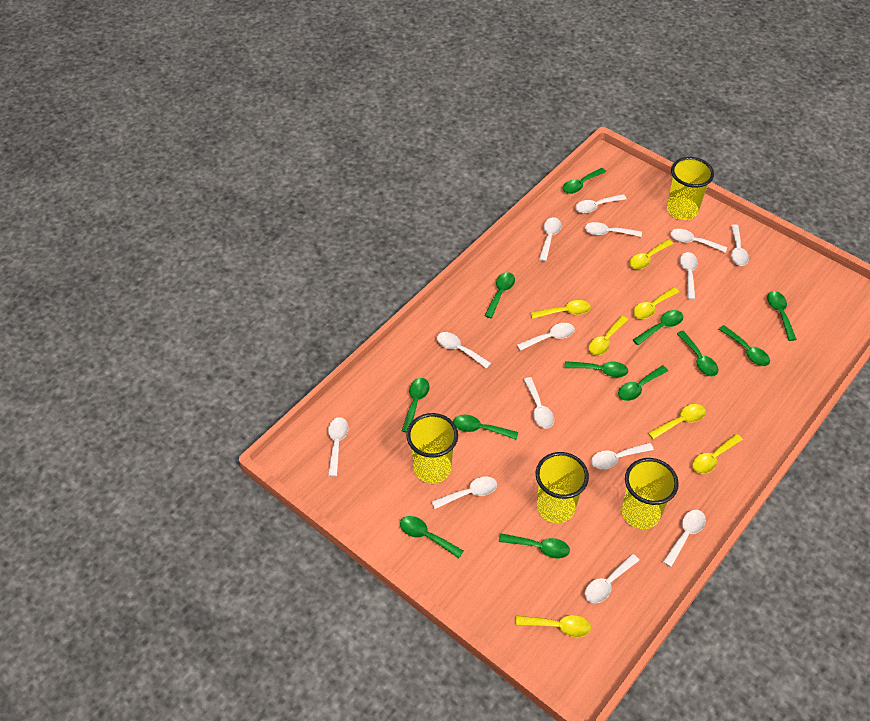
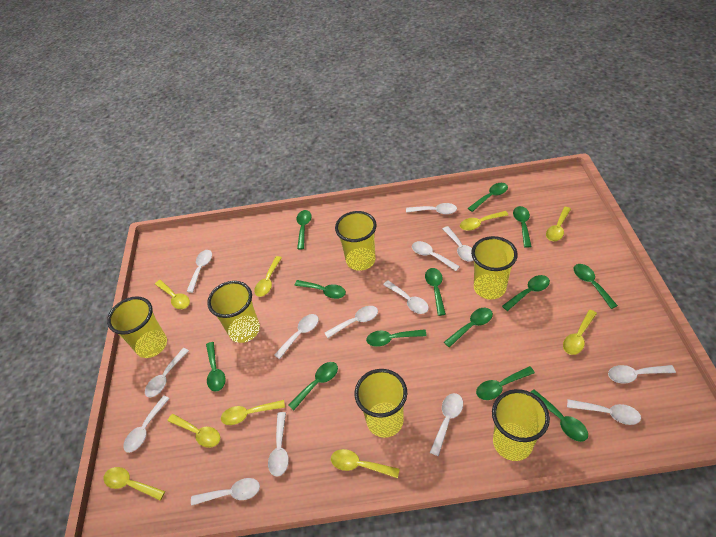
green spoon: [400,516,463,558] [402,378,430,433] [453,415,518,440] [484,272,515,318] [499,534,570,559] [563,168,606,194] [564,361,628,377] [618,365,668,401] [633,310,683,345] [677,331,718,376] [719,325,770,366] [767,291,797,341] = 12 -> [206,342,226,392] [288,362,338,410] [294,280,346,299] [296,210,311,249] [366,329,427,347] [425,268,446,316] [444,308,493,348] [468,183,508,212] [476,366,535,400] [502,275,550,311] [513,206,532,248] [531,389,588,442] [574,264,618,309] = 13
yellow cup: [406,413,458,484] [536,452,589,523] [622,458,679,529] [667,157,714,220] = 4 -> [107,296,167,358] [207,281,260,343] [335,211,377,271] [355,369,407,438] [471,236,518,299] [492,389,550,461] = 6
yellow spoon: [516,615,591,637] [531,300,591,319] [589,316,628,355] [629,239,673,269] [633,287,679,319] [648,404,706,440] [692,434,743,474] = 7 -> [104,467,165,500] [155,280,190,309] [167,414,220,448] [221,400,285,425] [254,256,282,297] [331,449,400,478] [460,211,508,231] [546,207,571,241] [563,310,597,355] = 9

